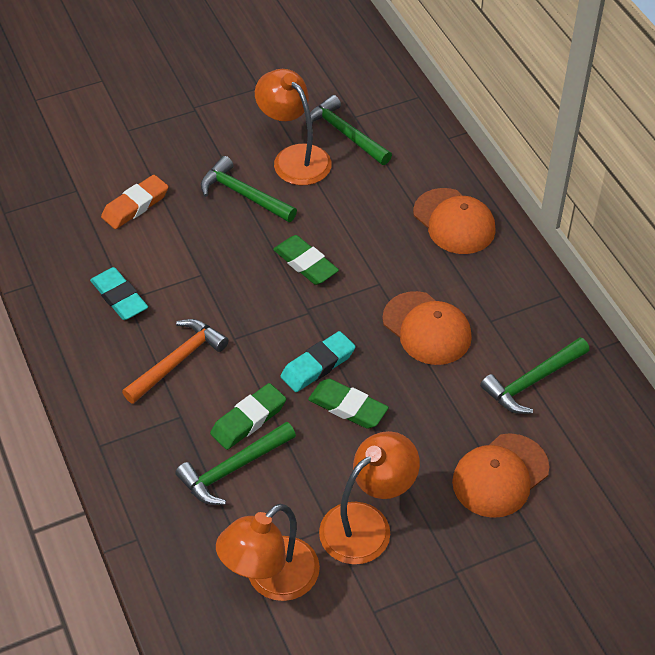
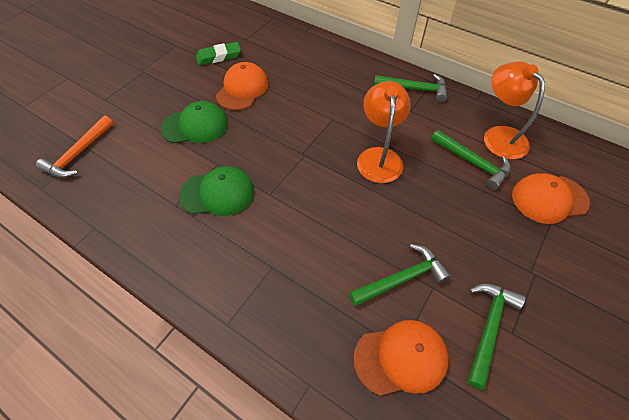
green cap: none = 0 -> [161,101,228,143] [179,166,254,216] = 2
green eraser: [210,383,286,450] [273,235,339,285] [308,379,389,429] = 3 -> [196,42,241,65] = 1
orange eraser: [101,175,168,229] = 1 -> none = 0
orange lamp: [216,504,320,601] [255,69,332,185] [319,431,420,565] = 3 -> [357,81,411,183] [484,61,545,159] = 2
turquoise eraser: [90,267,148,320] [280,331,355,392] = 2 -> none = 0

